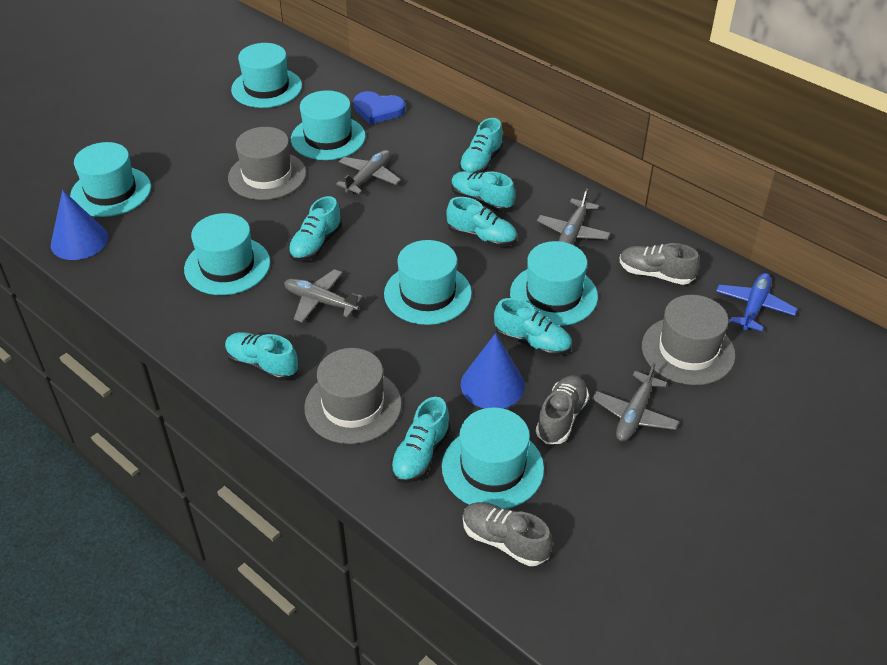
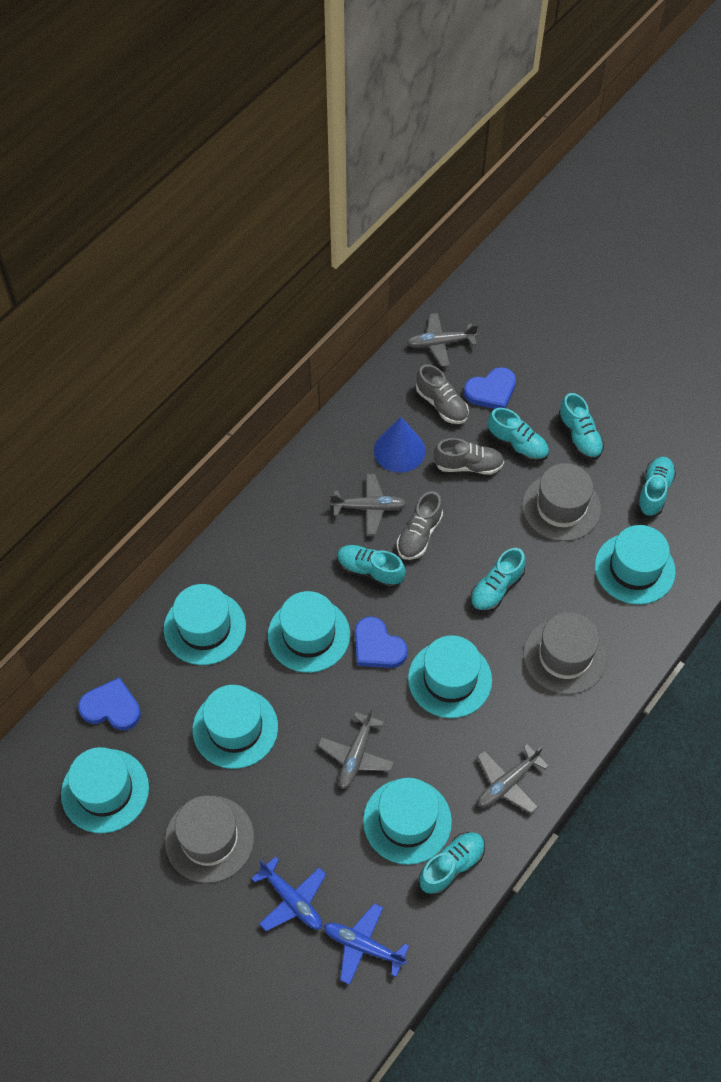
blue cone: [51,190,108,260] [461,333,525,408] = 2 -> [374,417,426,473] = 1
blue heart: [353,91,406,124] = 1 -> [78,677,141,730] [355,616,408,668] [464,367,516,409] = 3
blue plane: [716,273,797,331] = 1 -> [251,856,326,931] [324,903,409,985] = 2
turquoise shoe: [225,332,298,381] [288,196,342,261] [391,397,451,483] [446,197,517,247] [451,171,515,211] [459,118,503,173] [494,298,572,356] = 7 -> [337,545,406,588] [419,832,485,895] [470,548,526,612] [488,408,549,462] [558,393,604,460] [637,457,676,517] = 6

